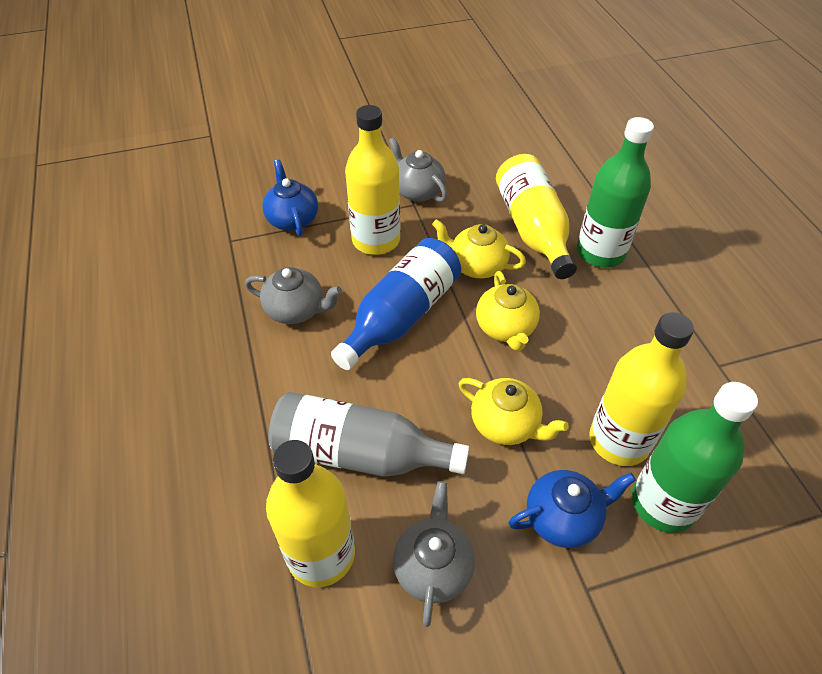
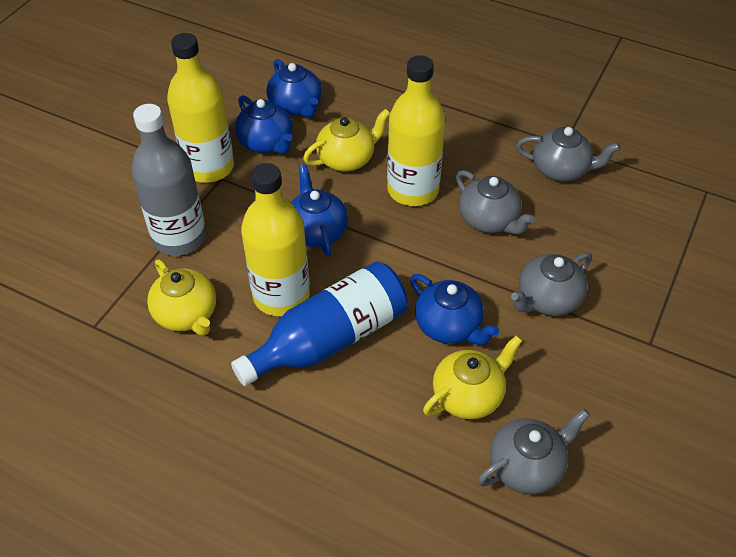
blue teapot: [262,160,318,236] [509,470,636,548] = 2 -> [235,95,293,154] [266,59,322,118] [291,164,348,256] [410,274,499,345] = 4
green bottle: [577,117,654,268] [632,382,758,533] = 2 -> none = 0
grey teapot: [245,267,342,324] [388,137,447,202] [393,481,475,627] = 3 -> [456,170,535,234] [478,409,590,494] [511,252,592,316] [516,127,621,182] = 4
yellow bottle: [266,440,355,587] [345,105,400,255] [496,154,577,279] [589,312,694,466] = 4 -> [167,33,234,183] [241,163,310,316] [387,55,445,206] = 3

